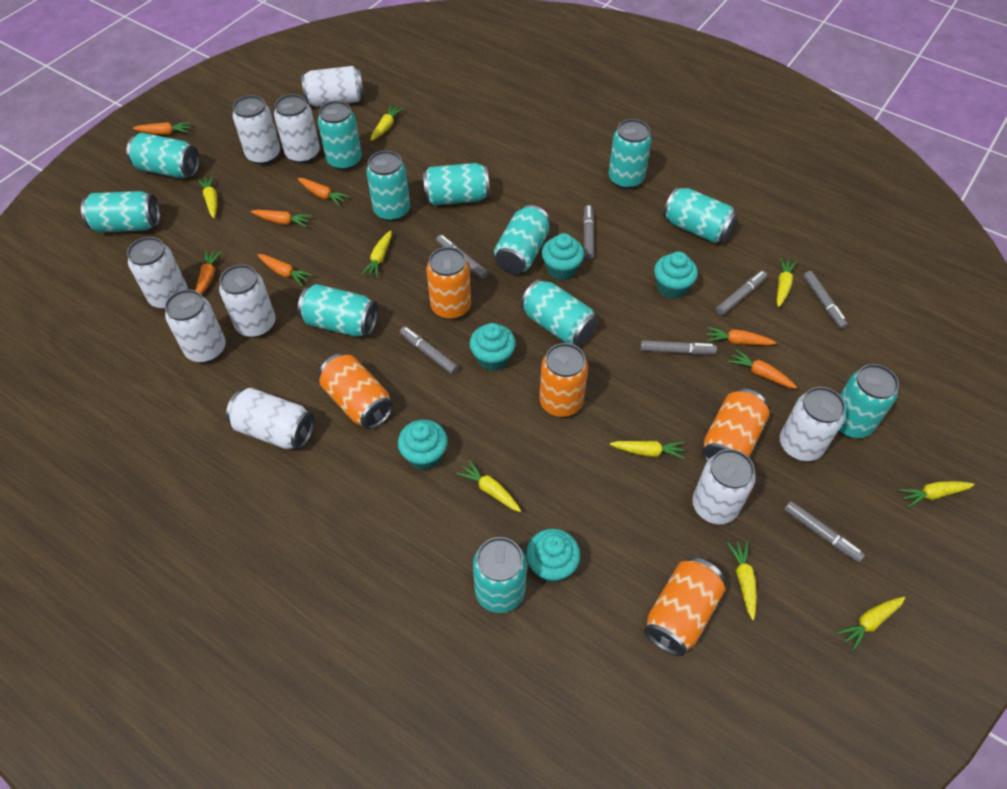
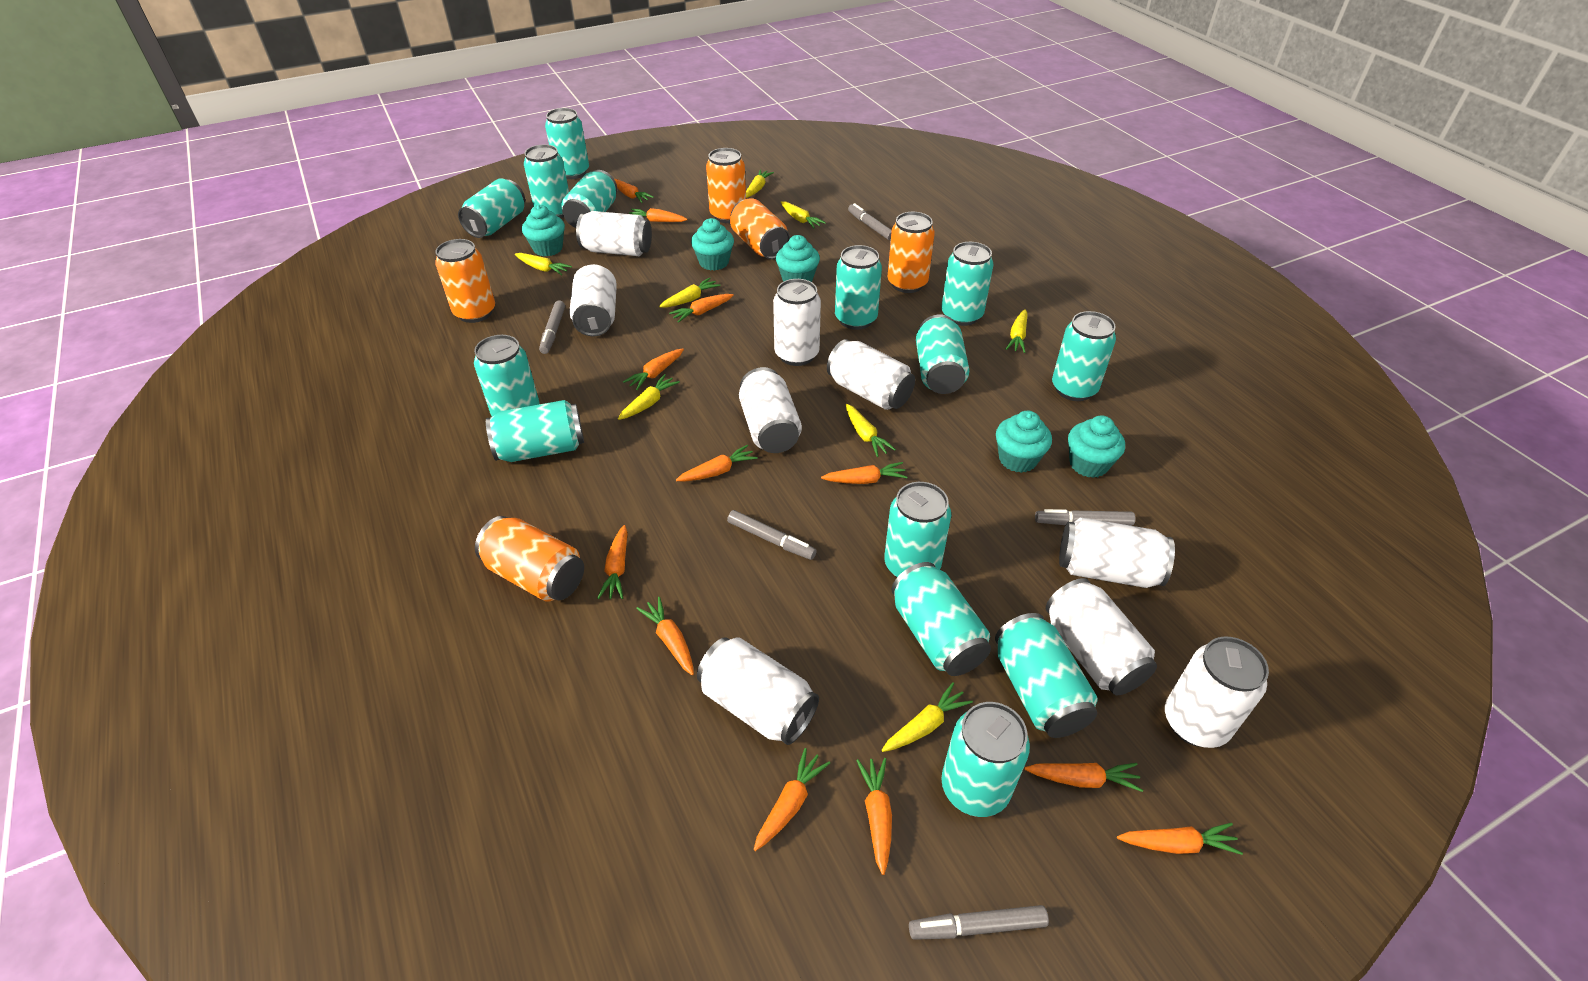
grey marker: [400,326,458,374] [436,235,488,279] [583,205,594,259] [640,340,717,354] [716,271,767,315] [784,501,865,562] [803,271,848,329] = 7 -> [539,300,565,354] [727,510,816,560] [848,203,892,240] [909,905,1049,940] [1035,509,1136,526] = 5
orange carrot: [133,122,191,135] [195,250,222,295] [251,210,312,227] [258,254,313,286] [298,178,349,206] [706,327,776,345] [728,349,797,388] = 7 -> [597,525,628,599] [614,179,654,203] [623,349,684,390] [629,208,688,222] [636,597,694,675] [669,294,734,323] [676,445,758,481] [754,748,830,851] [821,462,907,484] [856,758,892,875] [1025,763,1143,792] [1117,823,1243,855] = 12
turquoise can: [81,191,160,232] [126,133,200,178] [298,284,378,337] [318,101,362,171] [366,150,410,222] [423,163,489,206] [473,537,527,613] [494,205,550,274] [521,279,597,346] [609,119,652,189] [663,187,738,243] [838,364,899,438] = 12 -> [458,179,525,238] [474,335,540,416] [486,400,584,462] [524,145,569,218] [545,108,589,179] [562,170,617,228] [835,245,882,330] [884,482,951,578] [892,562,991,676] [916,315,969,394] [941,242,994,326] [941,702,1030,817] [995,613,1098,738] [1052,311,1116,401] = 14
yellow carrot: [197,175,217,218] [361,230,392,278] [370,105,404,141] [456,460,521,512] [610,441,685,459] [727,541,757,620] [776,257,797,307] [837,597,905,651] [899,481,975,508] = 9 -> [515,253,572,276] [618,374,680,420] [659,278,721,308] [746,170,774,198] [781,201,826,229] [846,404,896,457] [882,682,973,752] [1006,309,1027,353] = 8

